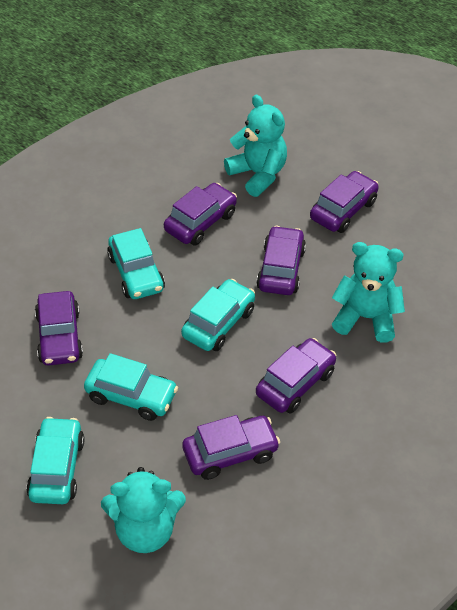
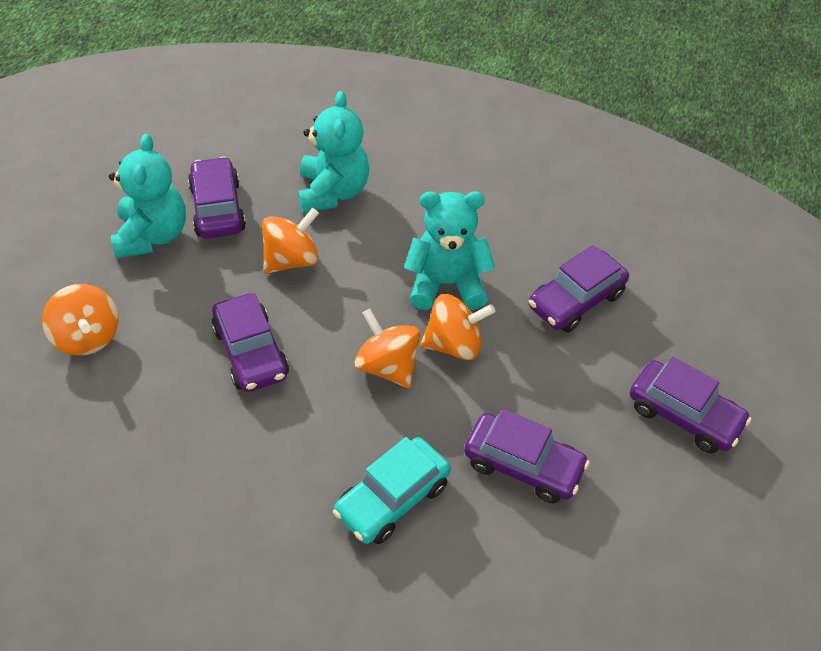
orange spinning top: none = 0 -> [42,284,119,356] [262,208,319,274] [354,309,420,388] [420,294,495,360] = 4
purple car: [35,291,83,366] [164,183,237,245] [182,415,280,480] [256,226,306,295] [256,338,336,414] [310,171,379,233] = 6 -> [188,156,246,238] [211,293,289,392] [464,409,590,503] [529,245,629,333] [630,357,752,453] = 5
turquoise car: [26,417,84,504] [84,353,178,421] [107,228,165,299] [181,279,255,351] = 4 -> [333,437,451,544] = 1

